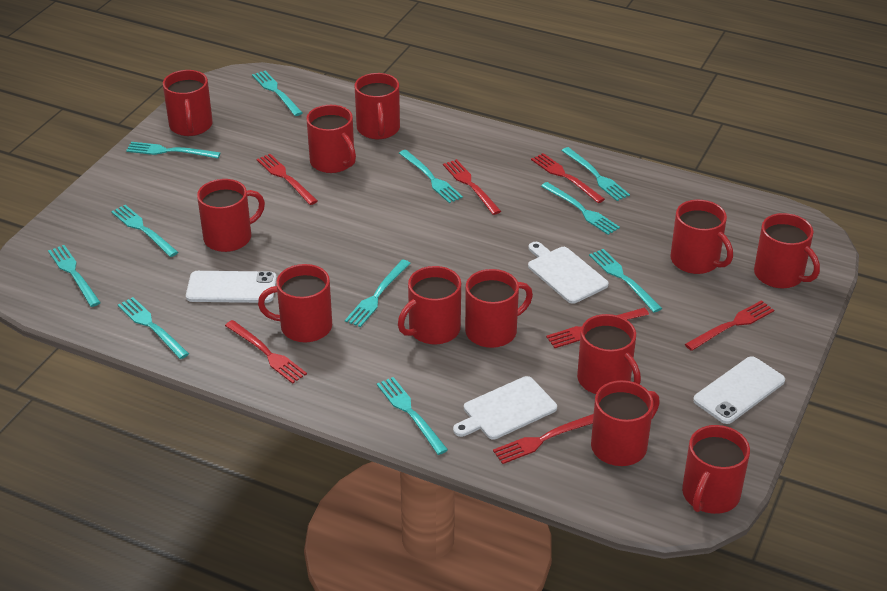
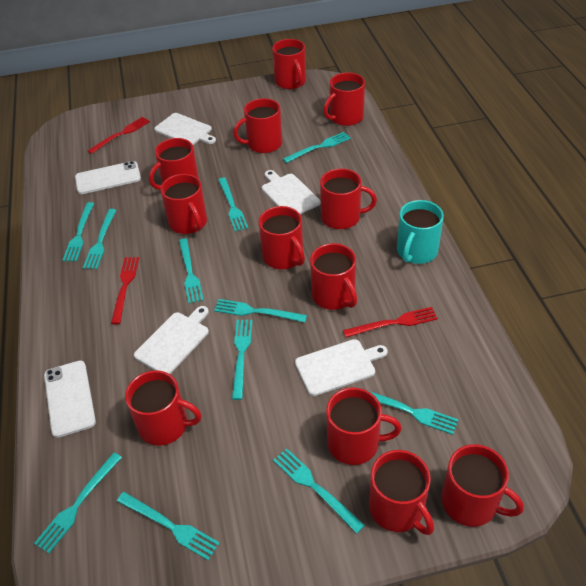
red fork: [225,320,307,384] [256,154,318,205] [443,159,501,215] [493,414,594,464] [531,153,605,203] [546,308,649,348] [685,300,774,351] = 7 -> [87,117,150,154] [111,257,139,325] [343,307,438,338] = 3
turquoise mug: none = 0 -> [397,200,444,264] = 1
white cutting board: [453,376,557,439] [528,242,609,304] = 2 -> [134,306,209,374] [154,113,216,145] [262,170,321,214] [295,339,388,396] = 4

